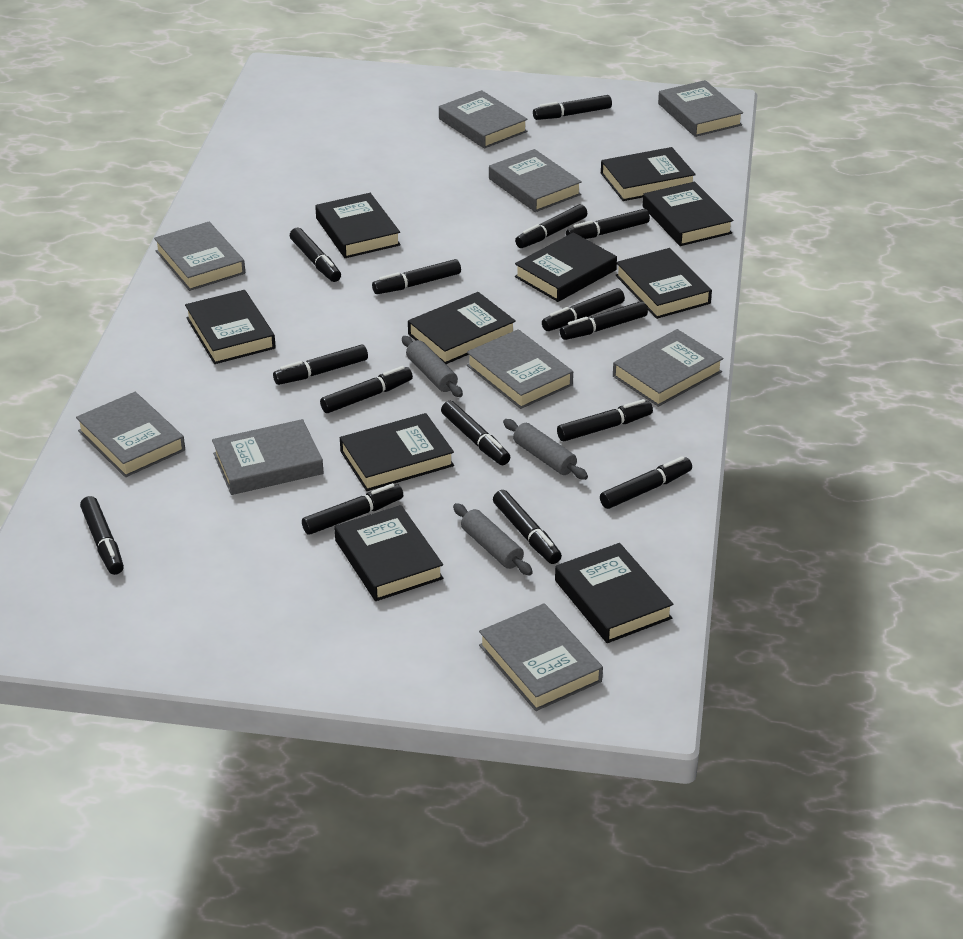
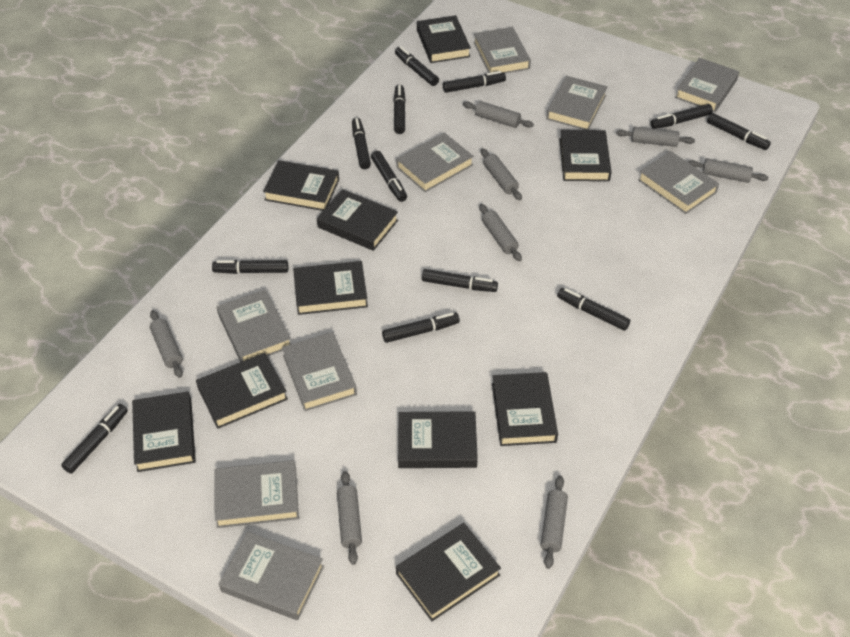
black marker: [80,496,124,575] [273,345,368,385] [290,228,341,282] [302,483,403,535] [320,366,413,413] [372,259,461,294] [441,401,510,465] [493,490,562,564] [515,204,587,248] [533,95,612,120] [542,288,625,331] [557,399,653,441] [560,301,648,340] [566,209,650,239] [600,456,692,509] = 15 -> [61,404,128,474] [212,260,288,274] [352,118,371,169] [371,151,407,202] [382,312,460,343] [394,85,406,134] [395,47,439,86] [422,269,498,292] [443,71,506,93] [557,288,630,331] [650,104,713,129] [707,113,771,150] = 12
grey rolling pin: [402,336,463,397] [453,503,533,576] [503,419,588,480] = 3 -> [150,310,183,378] [337,471,362,565] [463,101,534,128] [479,204,522,261] [481,148,522,200] [541,475,568,569] [616,127,695,147] [688,158,768,183] = 8

